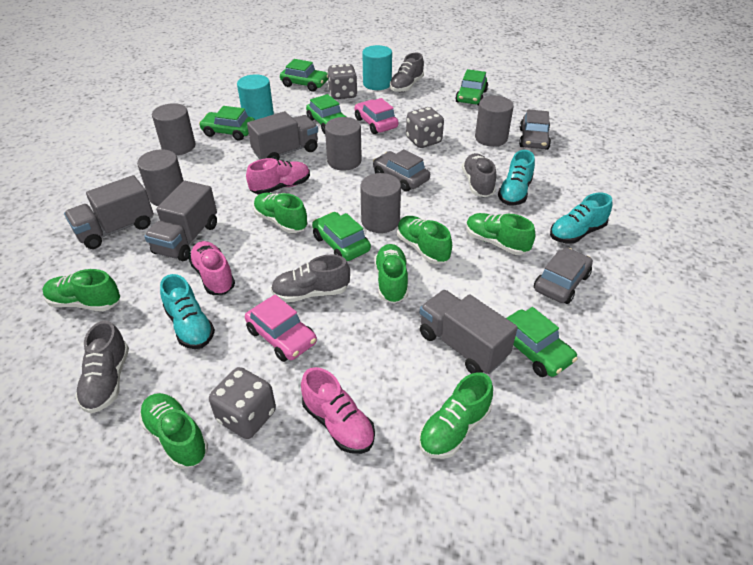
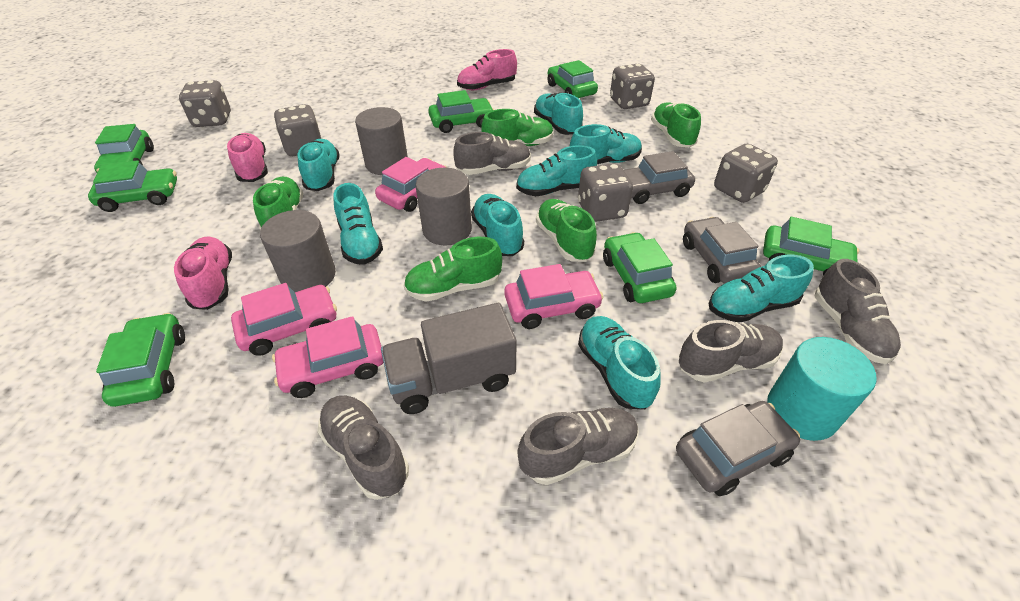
green car: [199,106,255,141] [280,59,328,92] [306,94,347,134] [312,212,371,261] [455,69,488,106] [506,307,578,377] = 6 -> [88,160,177,212] [94,124,154,173] [96,313,185,407] [428,90,494,133] [548,60,598,98] [603,232,676,303] [763,217,859,276] = 7
green shoe: [42,269,120,311] [139,393,208,469] [253,193,308,233] [374,244,408,304] [397,216,452,264] [419,372,493,459] [466,213,535,255] = 7 -> [253,177,303,230] [403,237,502,302] [481,109,554,146] [536,199,597,262] [651,102,701,148] = 5
grey cylinder: [137,149,184,206] [152,103,196,155] [325,117,362,171] [360,173,401,233] [475,96,514,147] = 5 -> [260,210,336,292] [355,107,408,175] [416,168,472,246] = 3
grey dice: [209,367,276,439] [327,64,357,99] [406,107,444,148] = 3 -> [179,80,231,127] [274,105,322,156] [578,163,633,222] [610,64,655,109] [714,144,778,203] = 5
grey shoe: [75,320,129,414] [271,254,350,302] [390,52,424,92] [462,153,496,197] = 4 -> [317,396,409,500] [453,132,531,175] [517,408,639,485] [679,320,783,383] [814,259,901,364] = 5
grey truck: [64,175,154,249] [144,181,217,261] [247,111,318,160] [420,290,518,374] = 4 -> [381,303,517,414] = 1
pink car: [245,295,317,362] [355,98,399,134] = 2 -> [231,283,337,356] [272,316,384,398] [375,157,447,212] [504,264,604,329] = 4
turquoise cylinder: [237,75,274,120] [362,45,392,90] = 2 -> [767,337,877,441] = 1
turquoise shoe: [160,274,215,349] [498,150,535,206] [550,193,612,244] = 3 -> [298,139,340,191] [333,183,383,265] [471,194,524,256] [516,145,597,196] [534,93,583,135] [570,124,642,164] [578,316,661,409] [708,255,814,323] = 8

